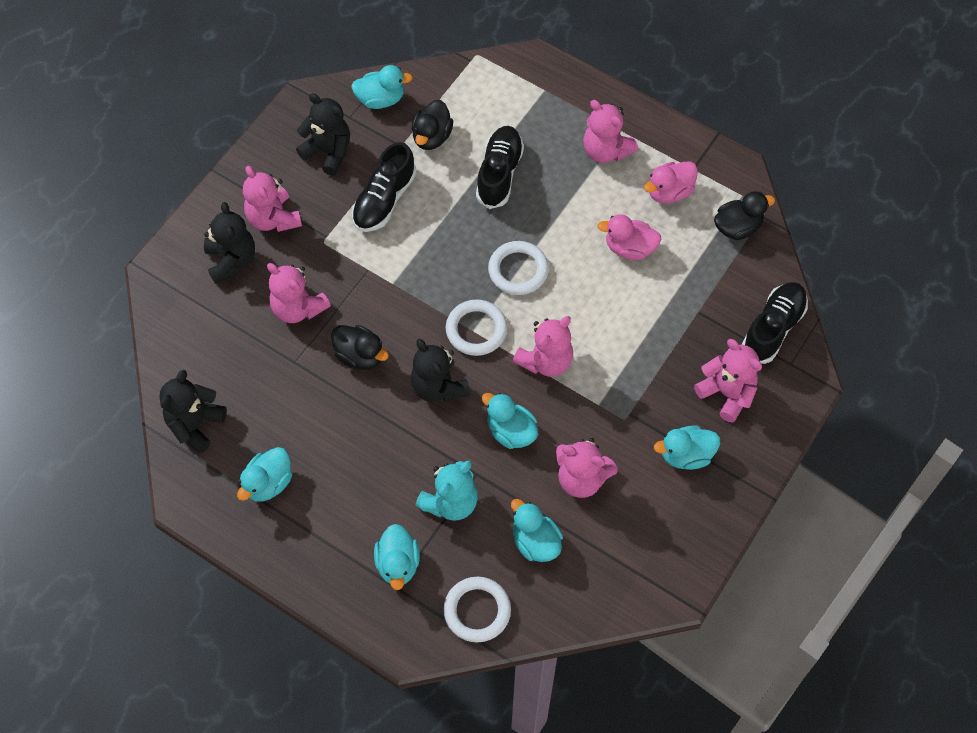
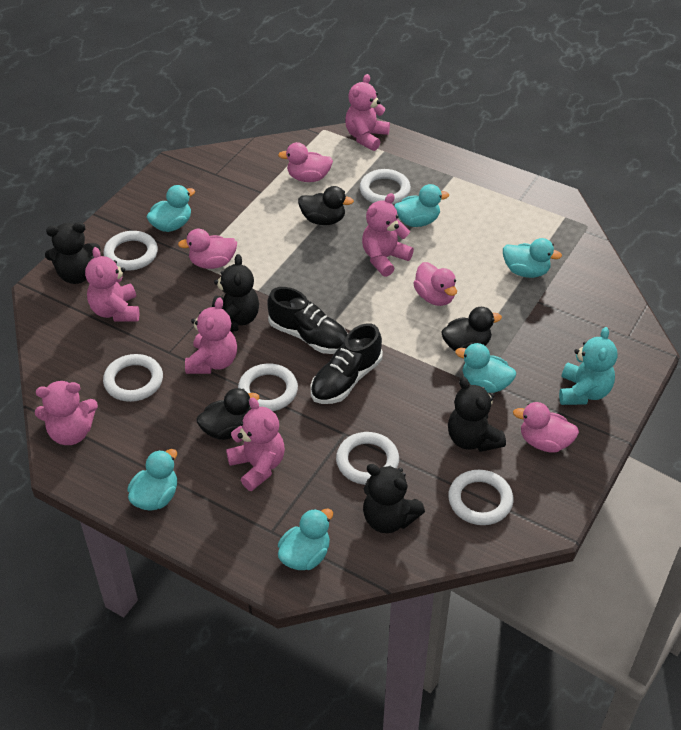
black shoe: [352,142,416,232] [476,126,524,209] [742,282,808,364] = 3 -> [267,287,348,354] [311,323,383,404] = 2
pink duck: [597,214,662,260] [644,161,698,203] = 2 -> [178,229,237,269] [278,142,333,182] [413,262,457,306] [513,402,579,453] = 4
white ring: [444,577,511,642] [446,300,507,356] [488,241,549,295] = 3 -> [103,231,158,271] [103,354,163,402] [238,364,298,411] [336,432,399,485] [360,169,411,204] [448,470,513,525] = 6

